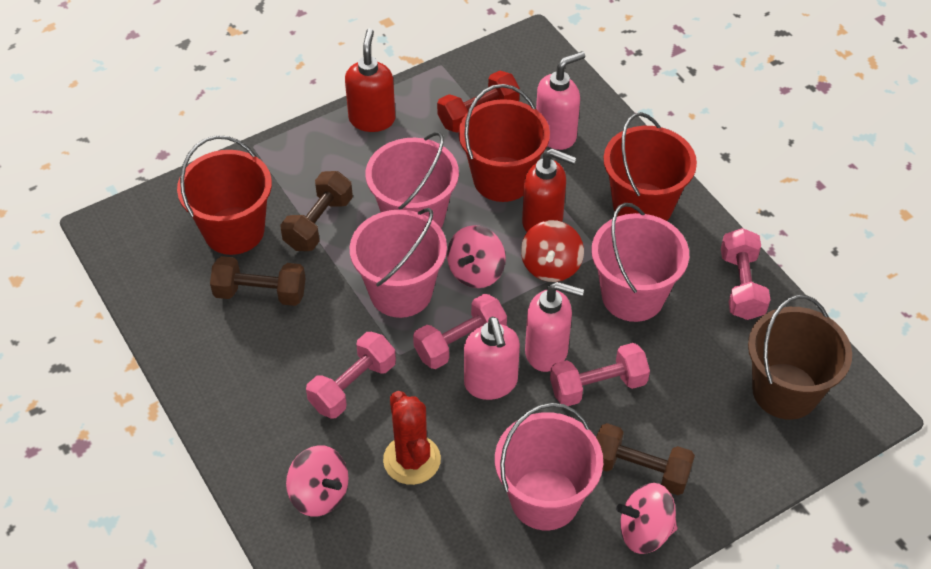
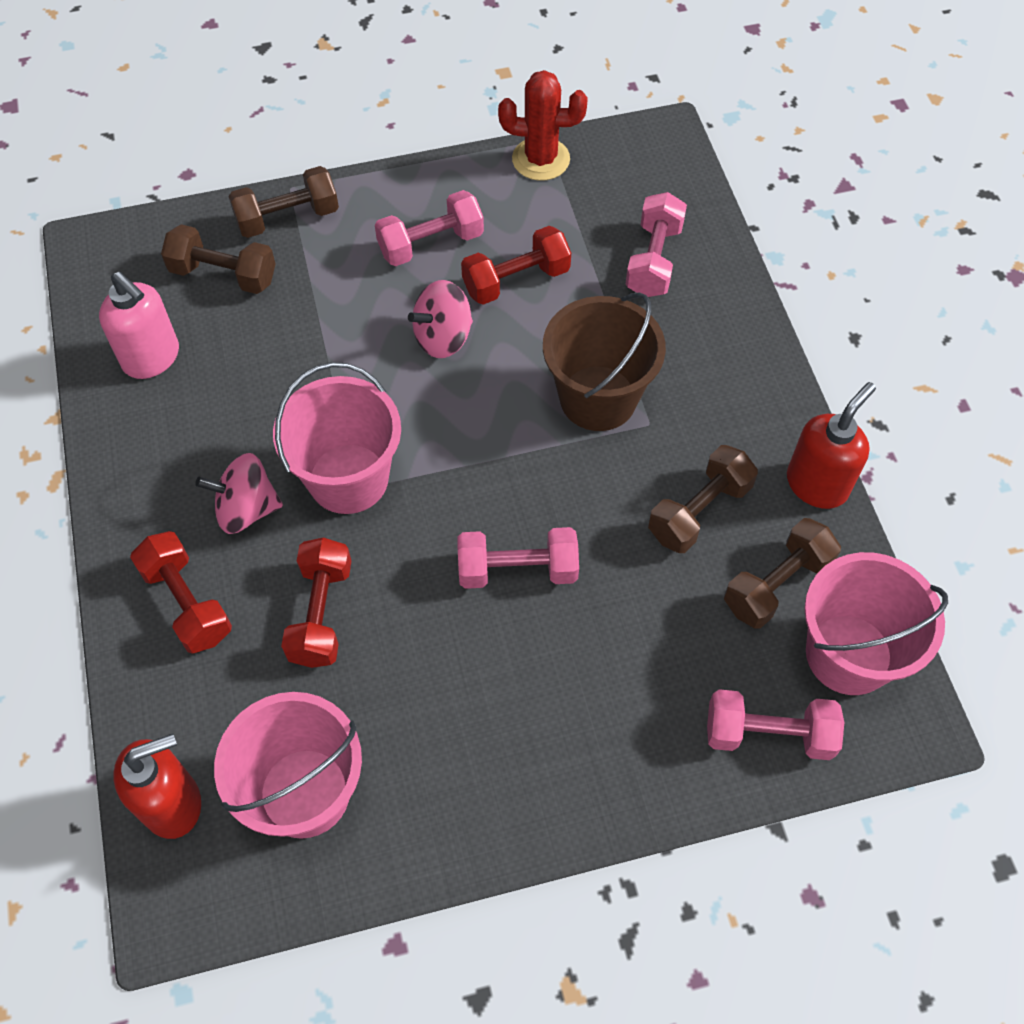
brown dumbbell: [210,256,306,306] [280,171,353,251] [596,423,695,495] = 3 -> [161,224,276,294] [229,166,339,238] [648,445,758,553] [724,518,841,629] = 4
pink bucket: [350,208,447,318] [366,132,459,228] [495,403,603,530] [591,203,689,322] = 4 -> [214,692,362,839] [273,362,401,514] [804,552,948,695] = 3
pink soap dispenser: [464,317,520,400] [525,282,584,372] [536,51,585,150] = 3 -> [99,272,179,379] = 1
pink spinning top: [286,445,349,517] [447,225,506,288] [616,483,678,554] = 3 -> [195,453,283,534] [408,280,473,358] = 2
red bucket: [177,135,272,255] [459,84,550,202] [604,112,697,221] = 3 -> none = 0
red dumbbell: [437,71,520,133] = 1 -> [130,531,232,654] [281,538,351,668] [461,226,571,304] = 3
red spinning top: [521,220,584,282] = 1 -> none = 0

